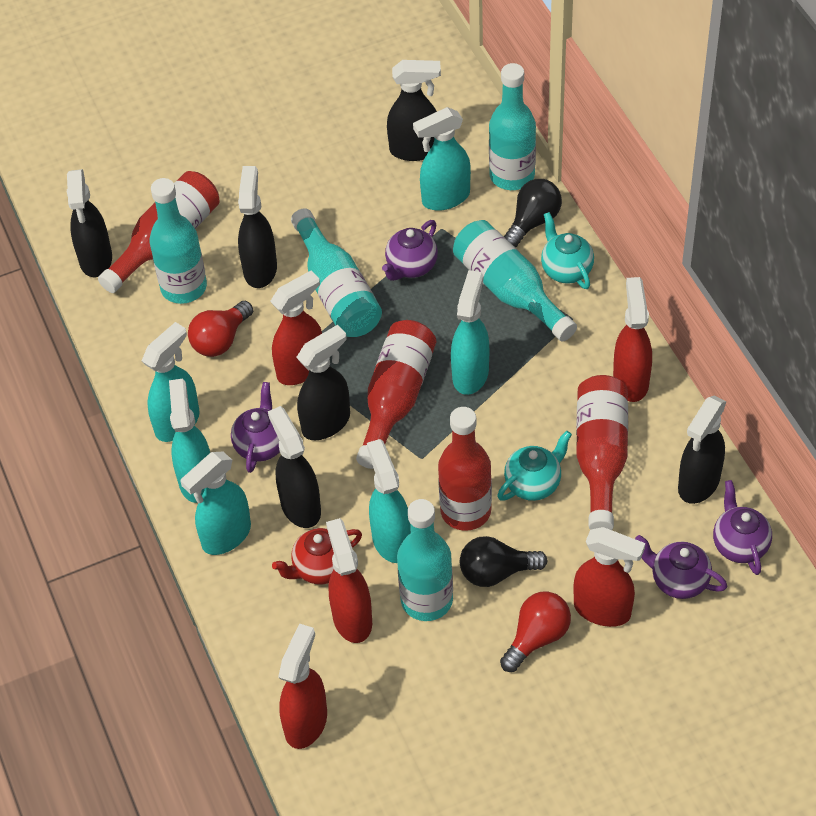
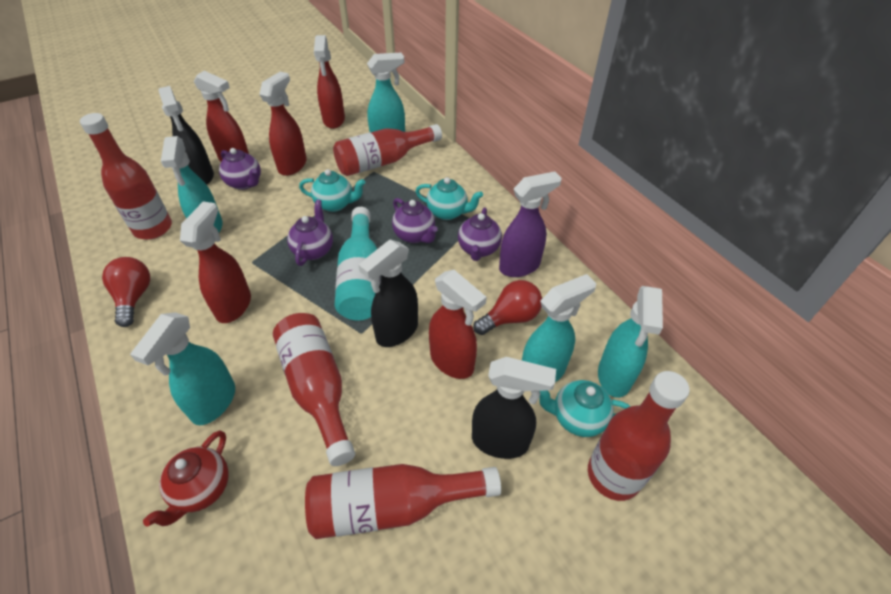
black light bulb: [460,536,548,587] [504,179,562,248] = 2 -> none = 0
black spray bottle: [67,169,112,277] [238,166,277,288] [268,406,321,528] [296,325,350,440] [387,60,441,161] [678,396,727,504] = 6 -> [158,86,214,185] [359,240,418,347] [472,357,556,459] = 3
purple spray bottle: none = 0 -> [499,172,562,277] = 1
red bottle: [98,171,220,293] [356,320,436,469] [438,407,492,531] [576,375,628,530] = 4 -> [80,113,172,239] [273,313,355,466] [305,464,501,539] [333,124,442,176] [588,371,690,501] = 5
turquoise bottle: [149,178,207,304] [291,208,382,337] [397,499,453,621] [453,220,577,342] [489,63,536,190] = 5 -> [334,207,381,321] = 1
turquoise spray bottle: [142,322,200,442] [169,379,210,503] [180,452,251,555] [367,439,411,563] [413,107,471,211] [451,270,489,395] = 6 -> [130,312,235,425] [161,136,223,232] [367,53,405,132] [522,274,596,382] [598,286,663,398] = 5
turquoise teapot: [497,431,572,501] [541,212,594,289] = 2 -> [299,169,366,212] [415,177,483,220] [540,380,631,437] = 3

